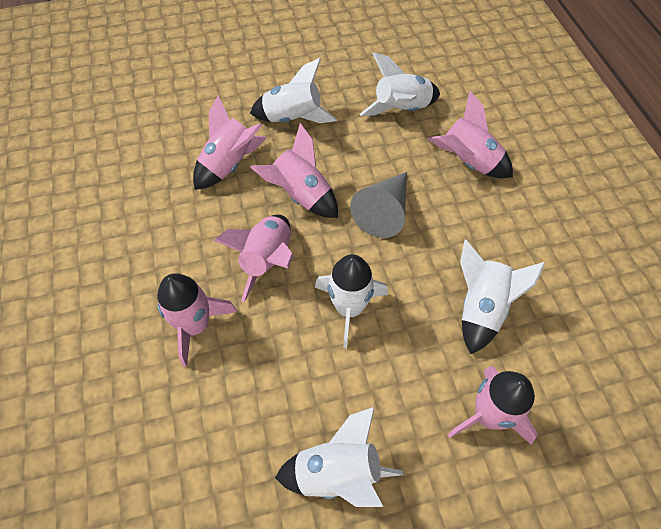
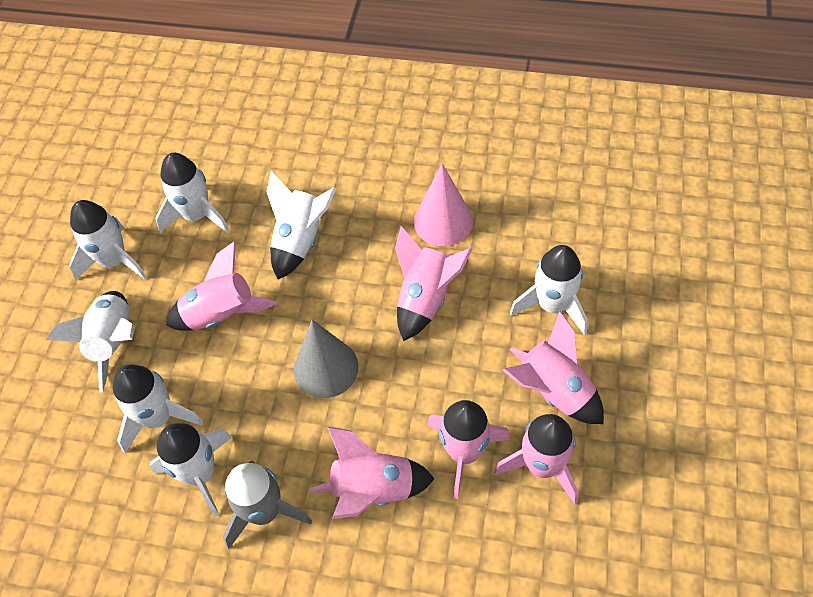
grey rocket: none = 0 -> [223,461,312,549] = 1
pink cone: none = 0 -> [414,163,473,246] = 1
white rocket: [250,58,337,123] [275,407,403,507] [315,254,388,348] [360,52,440,116] [460,240,546,354] = 5 -> [46,291,135,392] [69,200,147,280] [113,365,203,454] [150,423,232,517] [156,153,230,233] [266,171,337,280] [510,245,588,335] = 7

